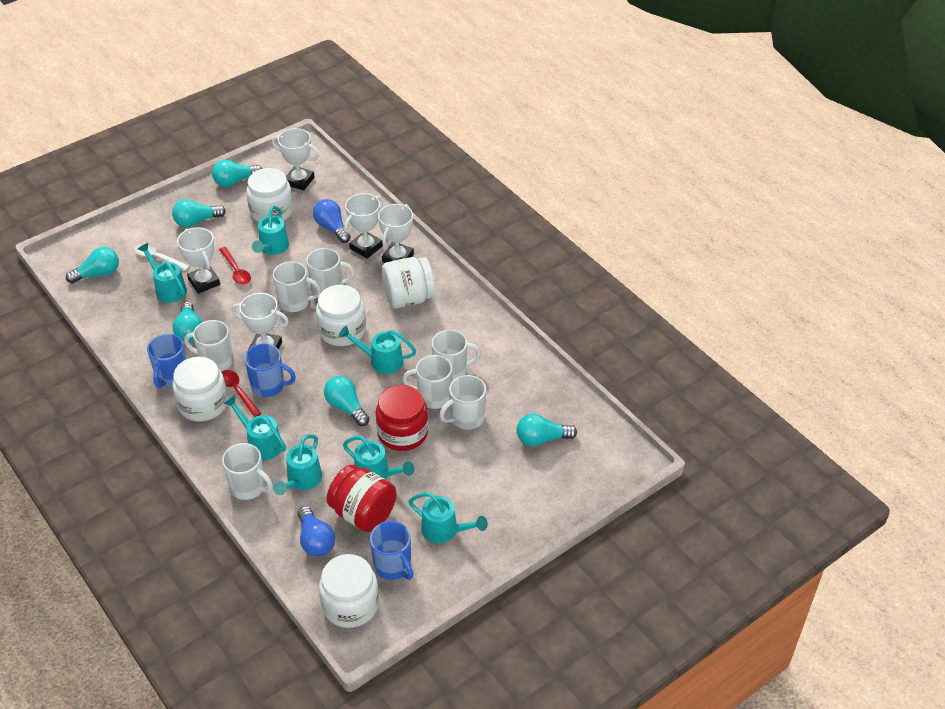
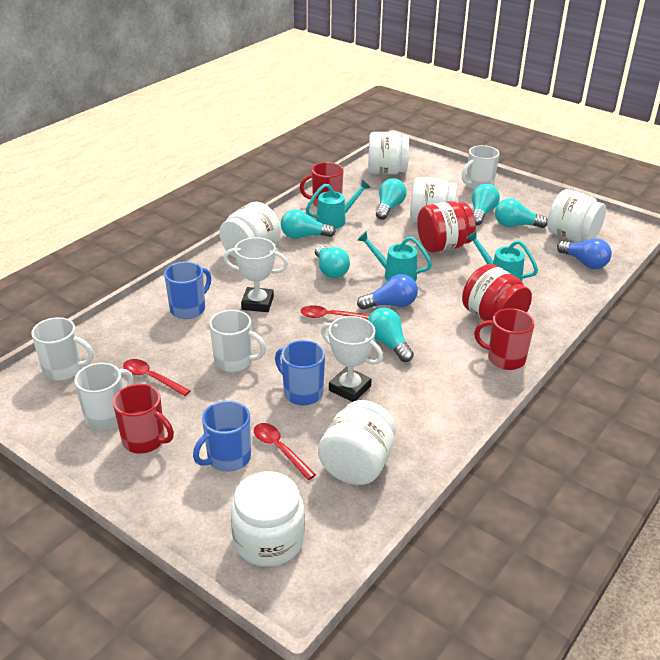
red mug: none = 0 -> [113,384,174,453] [300,162,343,207] [474,308,535,370] = 3
red spoon: [219,247,251,285] [222,370,262,417] = 2 -> [123,359,190,396] [254,423,316,480] [300,305,369,320] = 3
turquoise watering can: [138,243,187,303] [223,395,286,460] [252,206,289,255] [273,434,322,495] [339,326,416,374] [343,436,414,479] [408,492,488,543] = 7 -> [306,179,371,229] [357,231,432,281] [466,230,538,281] = 3
white jar: [173,357,228,421] [246,168,293,222] [316,285,366,346] [319,554,379,628] [382,257,435,309] = 5 -> [219,202,281,258] [231,471,305,567] [318,400,396,485] [368,132,409,174] [410,177,457,222] [547,189,606,242] = 6
white mug: [184,320,233,372] [222,443,273,500] [273,261,321,312] [306,248,355,295] [403,355,452,409] [431,330,481,381] [439,375,486,430] = 7 -> [31,317,94,381] [74,363,133,430] [209,310,266,372] [462,145,500,190] = 4
white spoon: [135,244,190,271] = 1 -> none = 0
white trophy: [177,227,220,294] [232,293,289,350] [272,128,319,190] [344,193,383,258] [378,204,414,263] = 5 -> [224,237,288,312] [321,316,383,402] = 2

